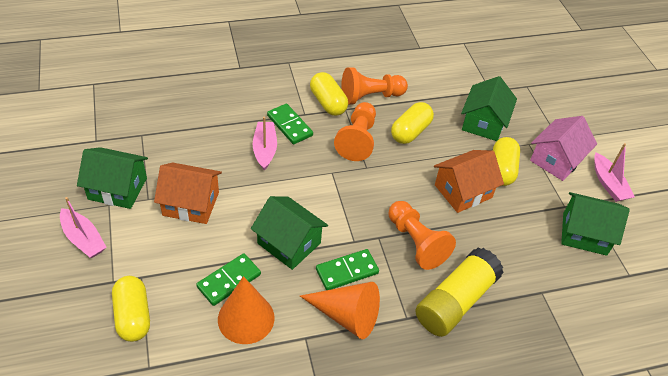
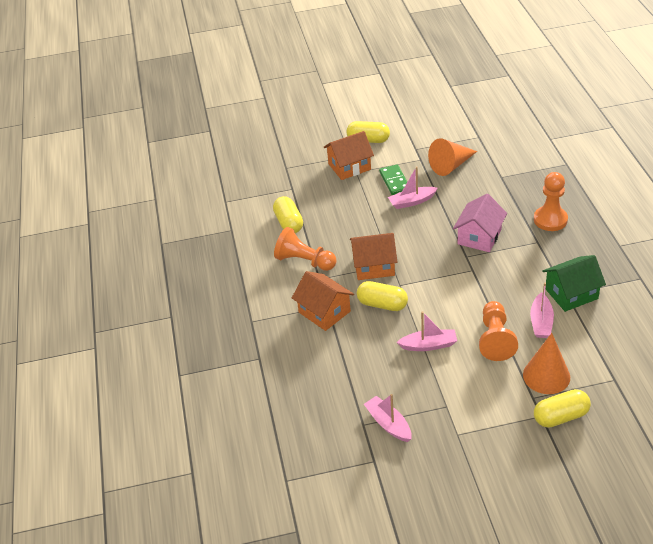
green domino: [196,253,261,306] [267,104,313,144] [316,249,379,290] = 3 -> [379,165,407,195] = 1
green house: [77,147,148,209] [251,196,328,270] [461,76,517,141] [561,192,630,256] = 4 -> [542,255,606,312] = 1
orange house: [154,163,222,224] [434,150,504,213] = 2 -> [292,271,354,331] [323,131,374,180] [350,233,397,280] = 3
pink boat: [60,197,107,258] [253,117,277,171] [594,143,635,202] = 3 -> [364,394,412,442] [388,167,438,209] [397,311,457,351] [530,283,554,338] = 4
yellow glue stick: [415,248,504,337] = 1 -> none = 0

